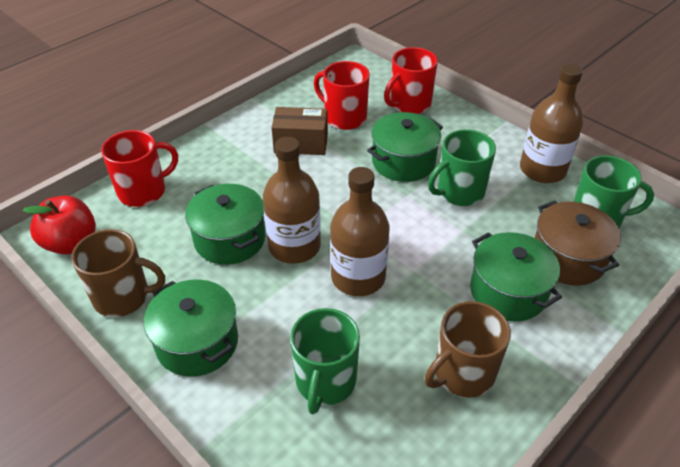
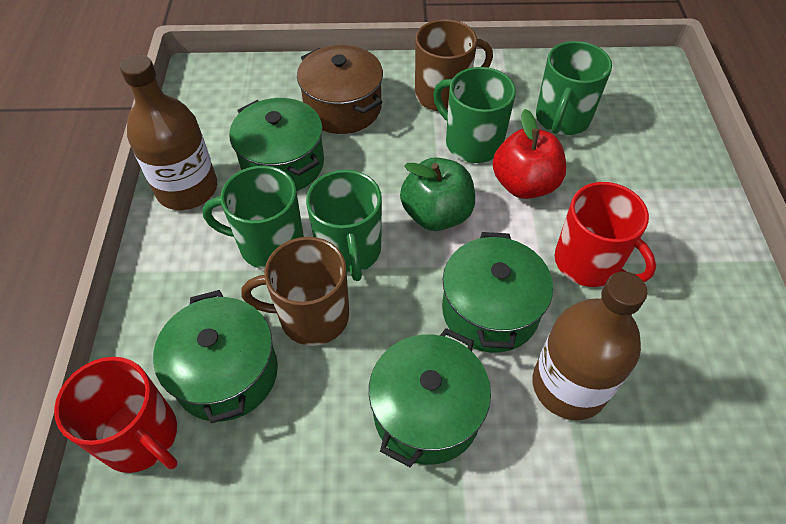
brown bottle: [263,137,321,264] [330,167,389,296] [520,64,583,183] = 3 -> [120,54,217,210] [533,272,647,420] = 2
brown box: [271,107,328,155] = 1 -> none = 0
green apple: none = 0 -> [400,157,475,231] = 1
green mug: [290,308,360,414] [428,129,496,206] [573,156,654,228] = 3 -> [202,166,304,269] [306,170,382,281] [433,67,516,163] [536,41,612,135] = 4
red mug: [101,130,178,207] [314,61,370,130] [384,47,438,114] = 3 -> [54,357,178,473] [555,182,656,287] = 2

